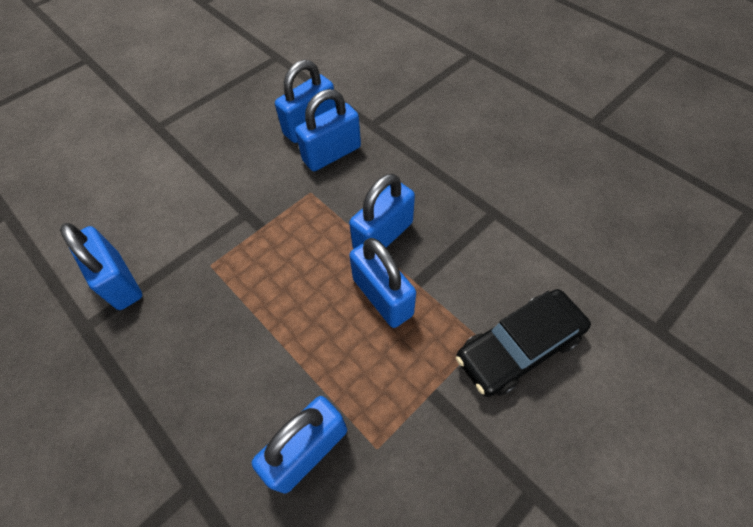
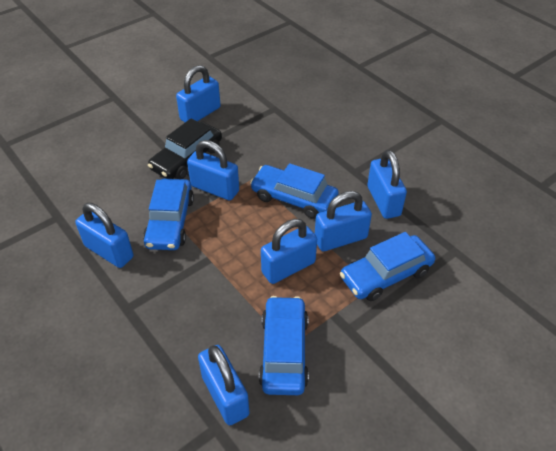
blue car: none = 0 -> [143,179,194,250] [250,163,339,219] [259,296,309,395] [340,232,435,301] = 4
blue padlock: [60,223,142,310] [252,396,347,494] [275,60,336,143] [295,89,361,171] [349,174,415,249] [349,238,416,328] = 6 -> [75,203,133,268] [176,65,221,122] [187,140,239,201] [198,345,250,425] [261,219,317,284] [315,191,372,251] [367,150,407,219] = 7

